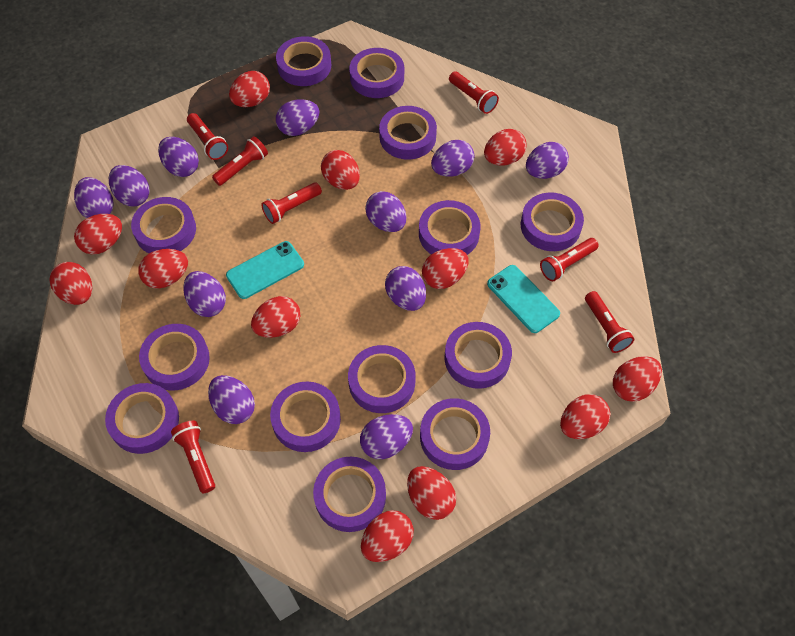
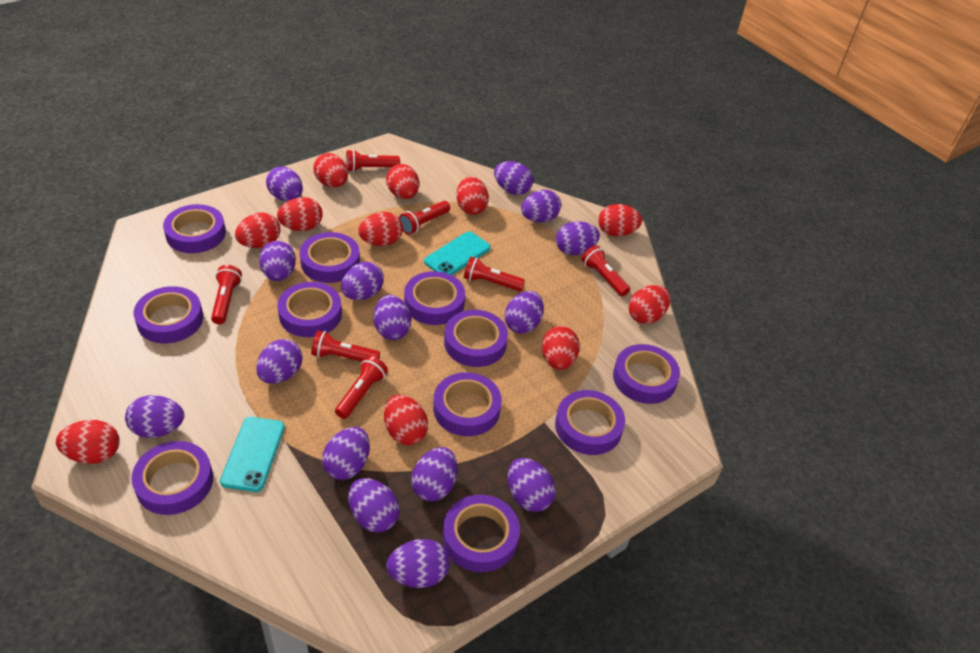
purple egg: [74,177,114,218] [109,165,150,207] [158,137,199,177] [183,271,226,317] [208,375,255,424] [276,99,319,136] [360,414,413,459] [365,191,406,232] [385,266,426,311] [431,140,474,177] [526,142,569,179] = 11 -> [125,395,184,438] [256,339,303,384] [259,241,296,281] [266,167,303,201] [322,427,370,480] [341,262,384,300] [348,478,400,532] [373,295,411,340] [386,539,450,588] [411,447,457,501] [494,161,533,195] [505,291,544,334] [508,458,556,512] [521,190,561,223] [556,222,600,255] = 15
purple tape: [105,383,179,454] [131,197,196,253] [139,324,210,390] [270,382,341,452] [276,36,331,86] [313,457,386,532] [348,345,416,413] [349,48,404,98] [379,106,437,160] [419,200,480,255] [420,398,490,470] [444,322,512,389] [521,193,584,251] = 13 -> [131,441,213,515] [134,286,203,343] [163,204,226,253] [277,282,342,337] [300,232,360,283] [404,271,465,325] [433,372,502,436] [443,495,520,572] [444,310,508,367] [555,390,625,455] [613,344,680,404] = 11
red egg: [49,262,92,305] [74,214,122,255] [138,249,188,289] [229,71,270,107] [251,296,300,338] [321,150,360,190] [361,510,414,562] [407,466,456,520] [422,248,469,289] [484,129,527,165] [560,394,610,439] [613,356,662,402] = 12 -> [56,420,120,464] [235,213,280,248] [277,197,323,231] [313,153,348,188] [358,212,403,246] [384,394,428,445] [386,164,419,199] [456,177,489,215] [542,326,580,370] [598,204,642,236] [629,285,671,324] = 11

